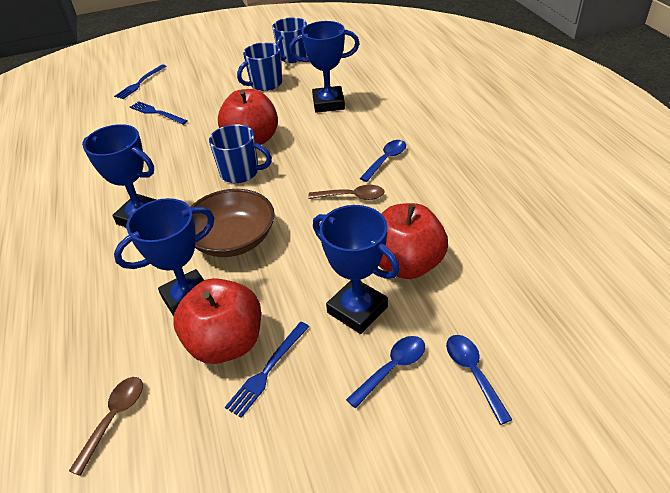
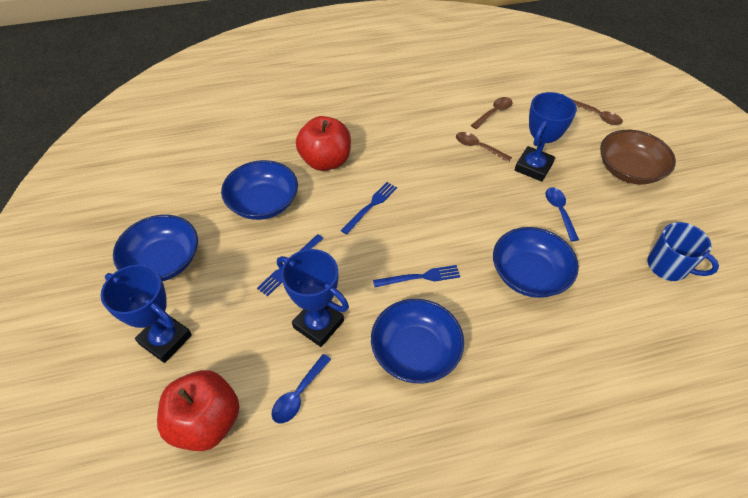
blue bowl: none = 0 -> [113,215,198,282] [221,160,298,220] [371,299,464,383] [493,227,579,298] = 4
blue mug: [209,124,272,183] [237,42,282,91] [272,17,307,63] = 3 -> [648,222,719,281] = 1
blue spoon: [346,336,425,408] [360,140,406,182] [446,335,512,425] = 3 -> [272,354,331,423] [546,188,579,241] = 2
blue trophy: [82,124,156,227] [114,198,214,316] [289,21,360,113] [313,205,400,334] = 4 -> [101,265,192,363] [277,249,349,347] [515,92,577,182] = 3
brown spoon: [69,377,143,476] [308,185,385,200] = 2 -> [456,132,512,162] [471,97,512,129] [571,99,623,125] = 3
red apple: [174,278,261,364] [218,89,278,145] [379,203,448,279] = 3 -> [157,370,239,451] [296,116,351,171] = 2

